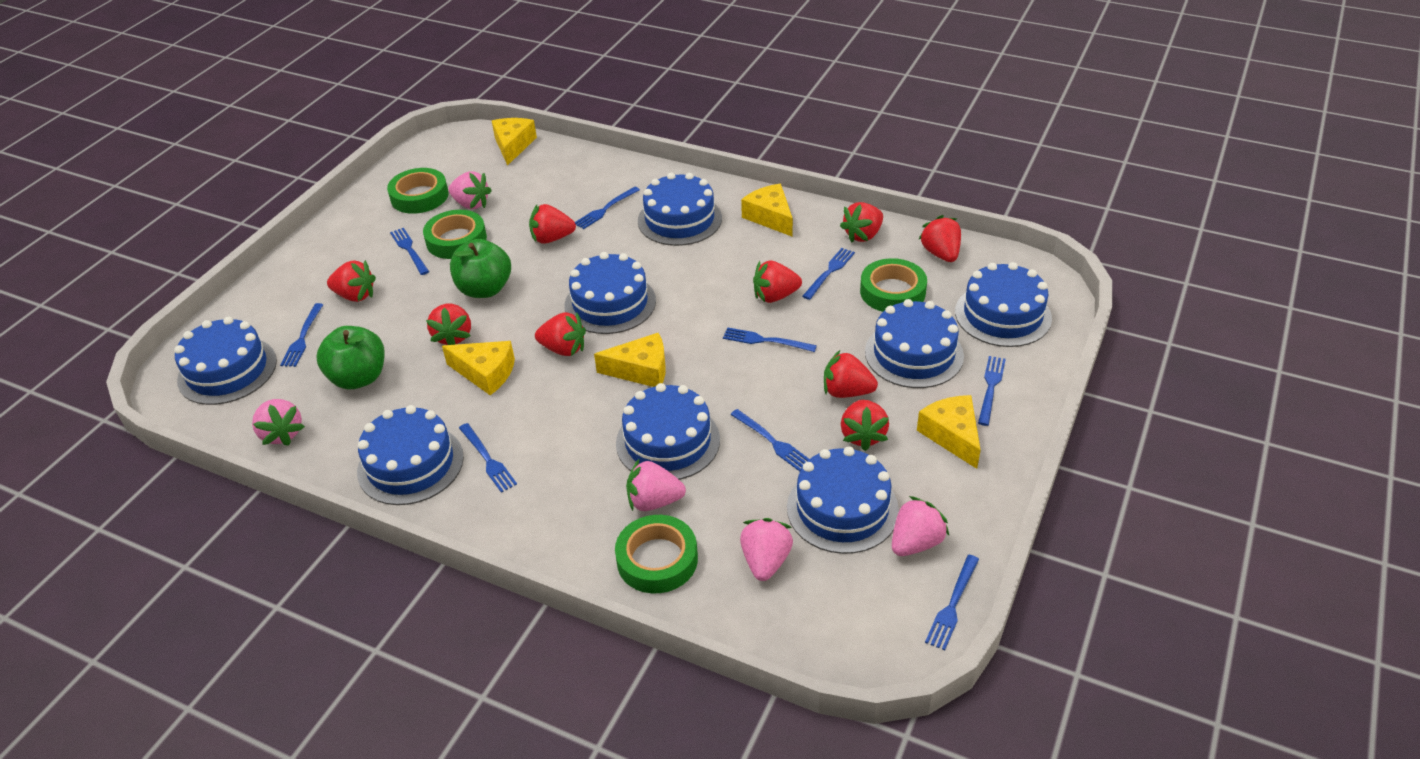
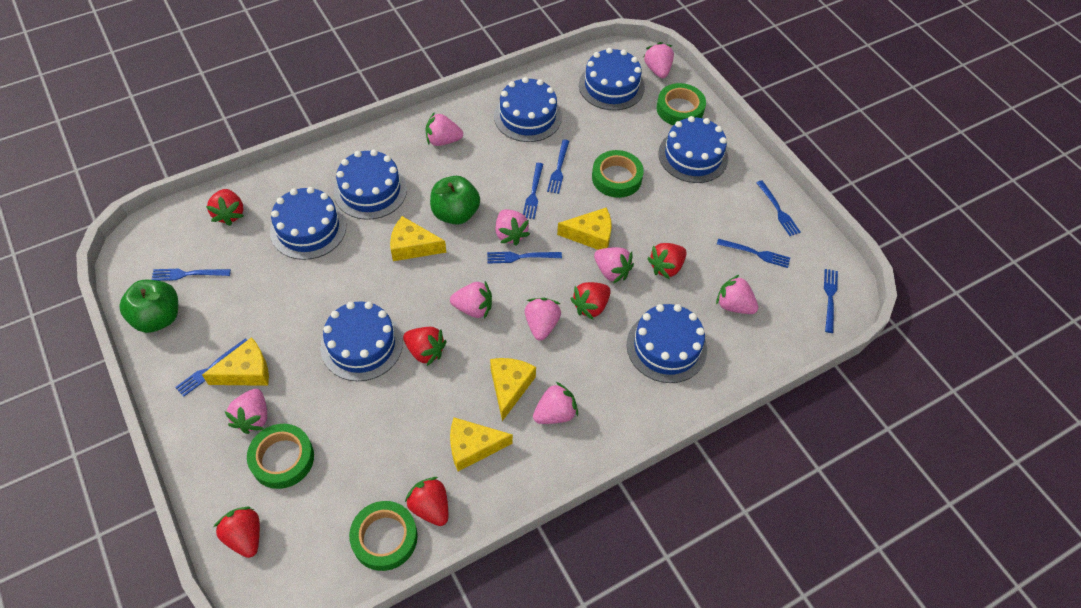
blue cake: [174,317,277,405] [357,405,464,505] [565,252,656,334] [616,383,720,480] [638,173,722,246] [787,446,899,554] [865,299,964,388] [955,262,1052,347] = 8 -> [270,187,346,260] [320,301,403,381] [334,149,407,220] [494,77,562,142] [579,48,645,111] [627,304,707,383] [658,116,728,183] = 7
blue fork: [280,303,323,367] [390,228,429,275] [459,423,517,492] [575,187,640,229] [723,327,817,352] [730,409,809,472] [802,248,855,300] [925,555,979,650] [978,356,1006,426] = 9 -> [151,269,231,281] [175,338,247,397] [487,252,562,264] [523,163,543,219] [547,139,569,194] [717,239,790,268] [756,180,801,236] [824,269,838,333] = 8
pink strawberry: [252,399,305,446] [449,171,492,209] [626,459,686,511] [740,518,793,581] [892,496,949,556] = 5 -> [224,389,267,434] [426,112,463,146] [450,281,492,319] [495,209,530,246] [525,298,561,341] [533,382,578,424] [594,247,634,283] [643,42,674,78] [716,275,758,314] = 9
red strawberry: [327,260,376,302] [426,304,471,345] [529,204,576,244] [535,312,586,356] [753,260,802,303] [824,350,878,398] [840,202,883,243] [841,400,889,451] [918,215,961,262] = 9 -> [206,189,243,226] [214,506,260,558] [403,327,447,366] [405,477,448,526] [570,282,611,320] [647,243,687,279] = 6

